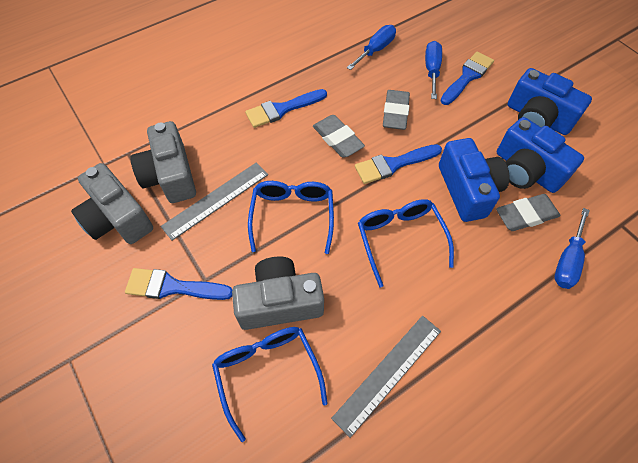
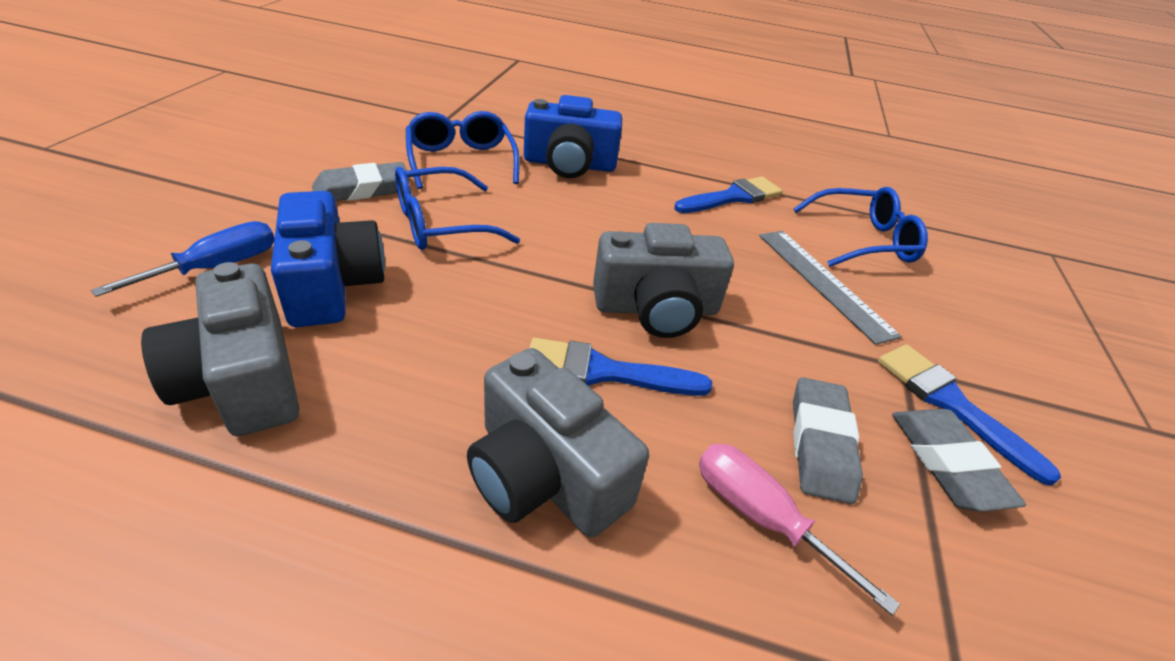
blue brush: [125,268,232,300] [245,89,327,128] [355,144,442,184] [440,52,494,105] = 4 -> [529,338,712,396] [674,177,783,213] [878,344,1061,486] = 3
blue camera: [439,138,510,222] [497,117,584,193] [508,68,592,135] = 3 -> [271,191,385,327] [524,95,622,178] = 2
blue screwdriver: [347,25,396,70] [425,41,442,99] [555,208,590,289] = 3 -> [91,221,275,297] = 1
grey ruler: [160,163,268,241] [331,316,441,438] = 2 -> [759,231,902,345] = 1
pink screwdriver: none = 0 -> [699,443,900,616] = 1

